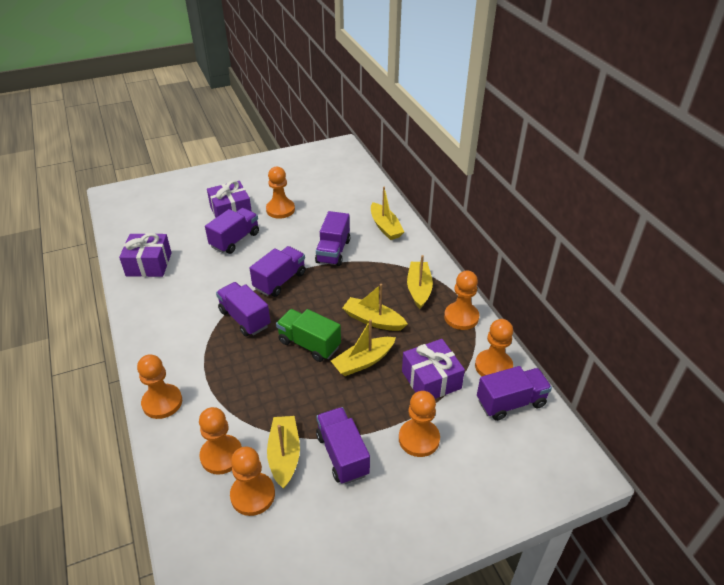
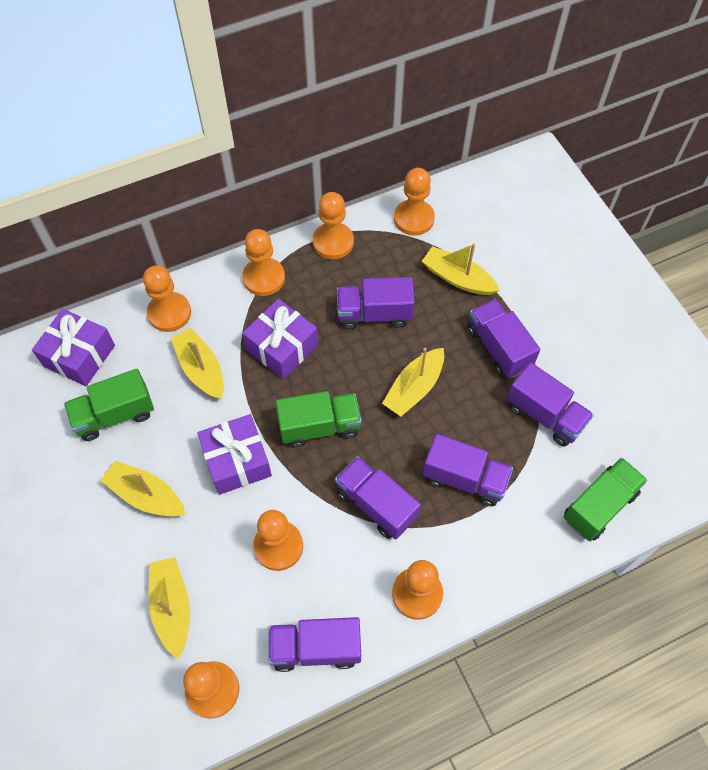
green truck: [276,309,341,362] = 1 -> [64,369,154,441] [276,391,362,448] [563,458,648,541] = 3

